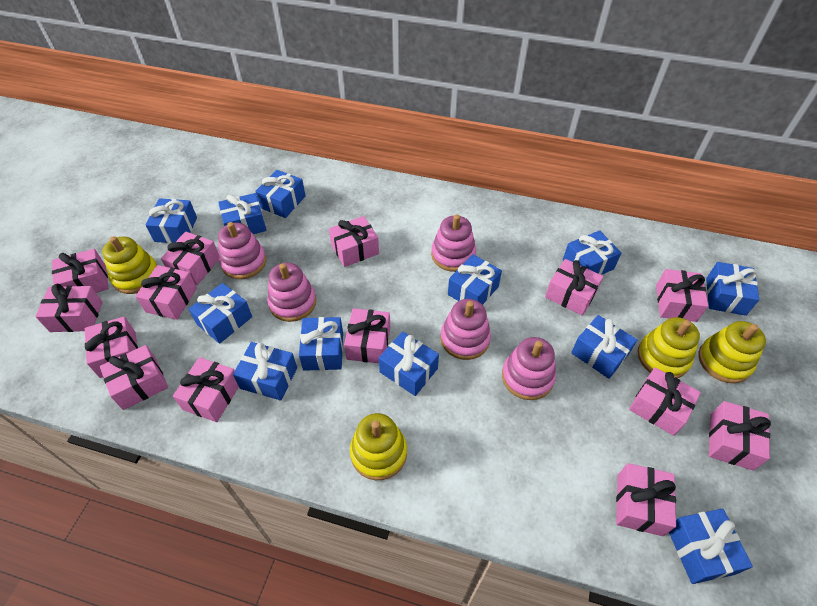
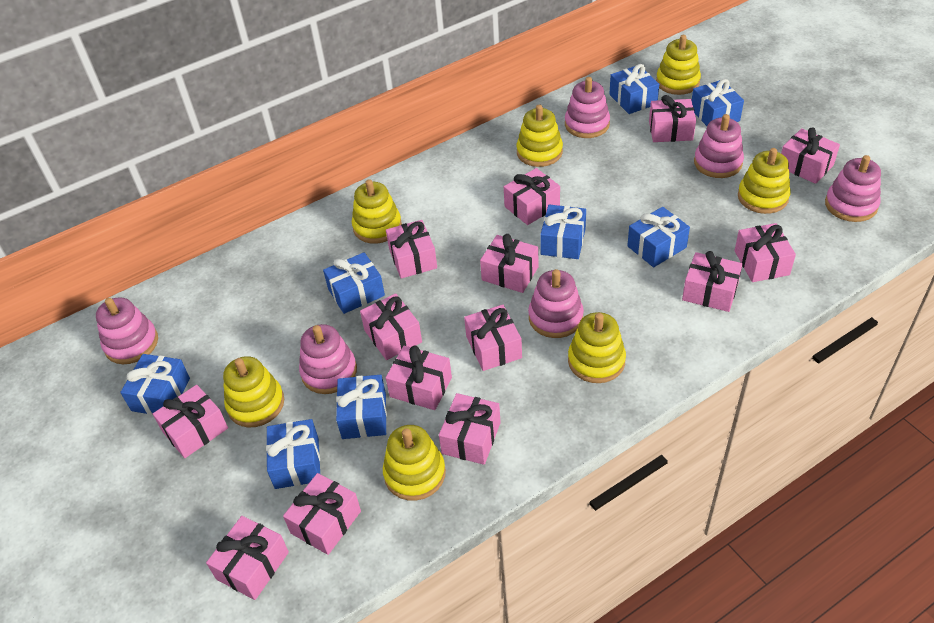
blue gift: [145,198,197,243] [189,283,252,344] [218,193,267,234] [233,342,297,401] [255,170,306,218] [299,317,343,371] [379,331,439,396] [448,254,502,305] [563,230,622,275] [571,315,637,379] [669,509,753,584] [706,262,759,316] = 12 -> [120,354,190,415] [266,419,320,489] [323,252,385,314] [336,375,387,439] [540,205,586,259] [609,64,659,114] [627,207,690,267] [692,79,744,126] = 8
pink stacking toy: [218,222,266,279] [267,263,316,322] [431,215,476,272] [440,299,491,360] [502,337,556,400] = 5 -> [96,297,158,364] [299,324,357,394] [528,269,584,338] [565,77,610,138] [694,114,744,178] [825,155,881,222] = 6
yellow stacking toy: [102,236,157,294] [350,413,407,480] [638,317,700,378] [698,321,766,383] = 4 -> [223,356,284,428] [352,179,402,244] [383,425,446,501] [517,105,563,167] [568,312,626,383] [656,35,701,95] [738,148,791,214] = 7

